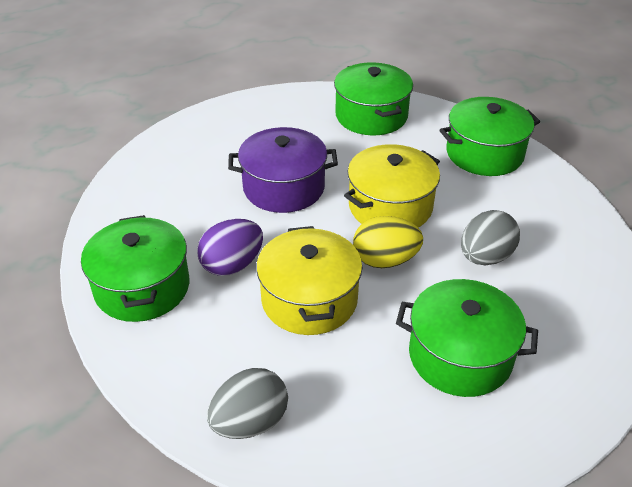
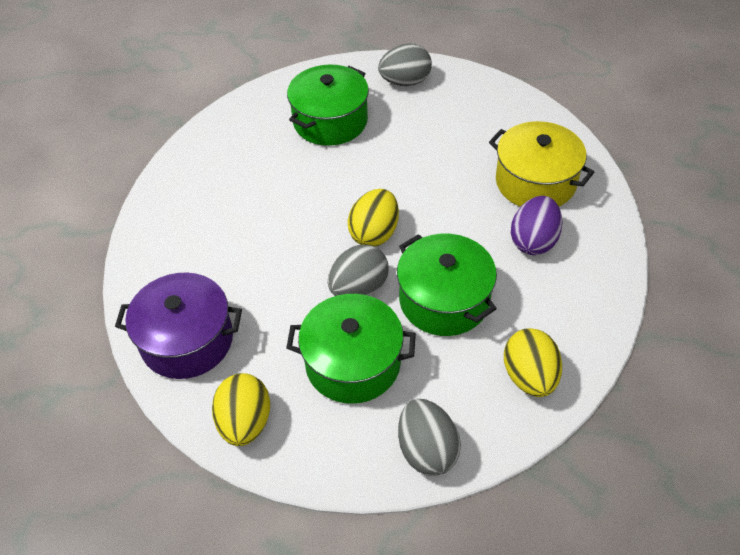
green pot: [81,215,189,322] [334,62,413,135] [396,279,538,397] [439,97,540,176] = 4 -> [286,294,416,404] [287,64,369,146] [397,234,497,336] = 3
grey egg: [207,368,288,439] [461,210,520,265] = 2 -> [328,245,389,296] [378,43,432,86] [398,399,461,475] = 3
yellow egg: [353,216,423,268] = 1 -> [212,373,270,446] [348,189,399,247] [504,328,562,397] = 3
yellow pot: [256,226,362,335] [344,144,440,227] = 2 -> [489,121,594,207] = 1

